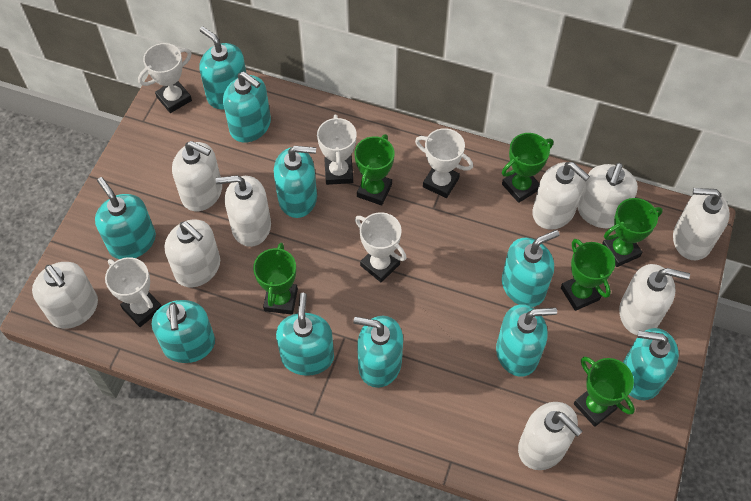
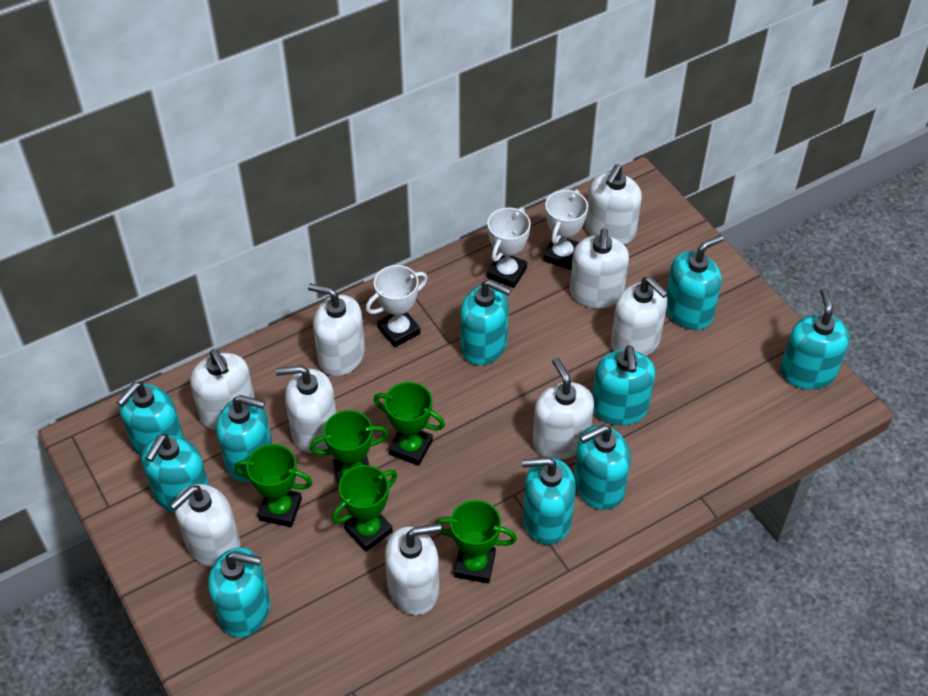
green trophy: [253,243,298,315] [354,134,395,206] [502,133,553,203] [561,239,615,311] [574,356,635,427] [602,198,663,267] = 6 -> [235,444,312,527] [310,410,388,487] [332,465,397,552] [374,382,445,466] [435,500,517,584] = 5
white trophy: [105,257,162,327] [138,43,192,113] [317,115,357,185] [355,212,406,282] [415,128,473,198] = 5 -> [366,265,428,347] [487,207,531,288] [543,189,588,270] = 3

